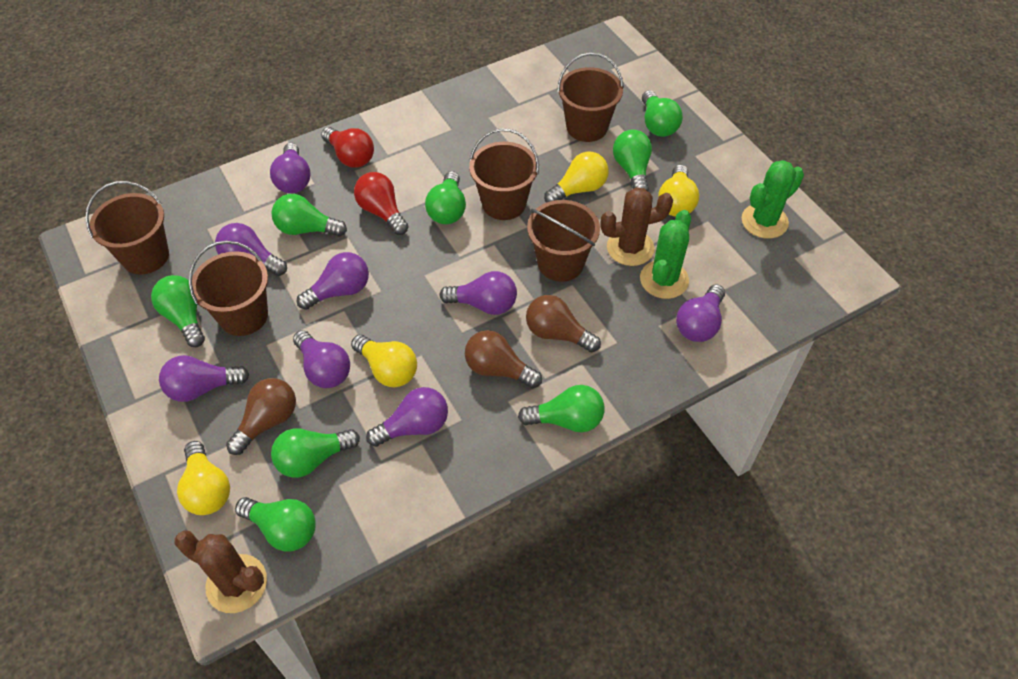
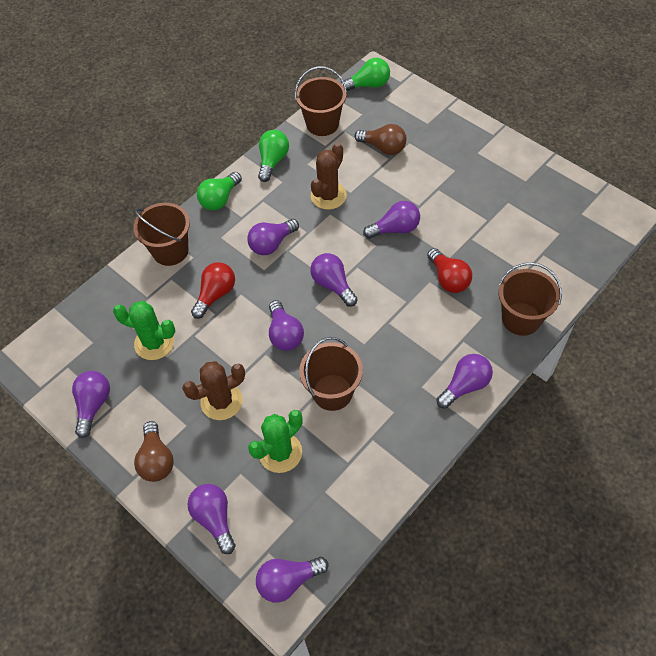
brown bucket: [85,181,169,274] [189,241,268,336] [469,128,539,220] [527,200,600,282] [557,53,624,142] = 5 -> [133,203,190,266] [295,66,347,136] [299,337,363,411] [499,262,562,336] = 4
brown light bulb: [226,378,296,455] [465,330,542,388] [526,295,601,352] = 3 -> [134,421,174,482] [354,124,406,155] = 2
green light bulb: [151,275,205,347] [235,497,316,551] [271,194,347,237] [271,428,360,478] [425,171,466,224] [518,385,605,432] [613,130,652,191] [642,90,683,137] = 8 -> [197,172,242,210] [258,130,289,182] [341,58,390,91] = 3
yellow light bulb: [177,441,230,515] [351,334,417,387] [544,152,609,203] [658,165,699,217] = 4 -> none = 0

